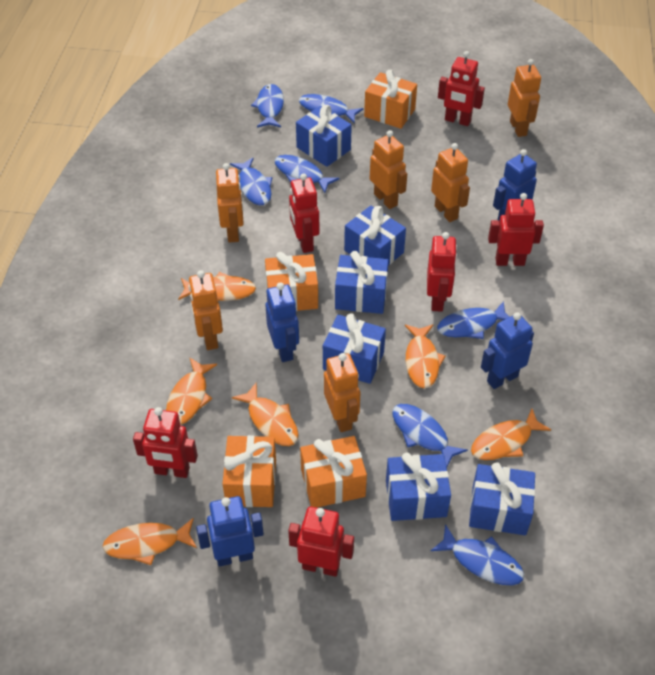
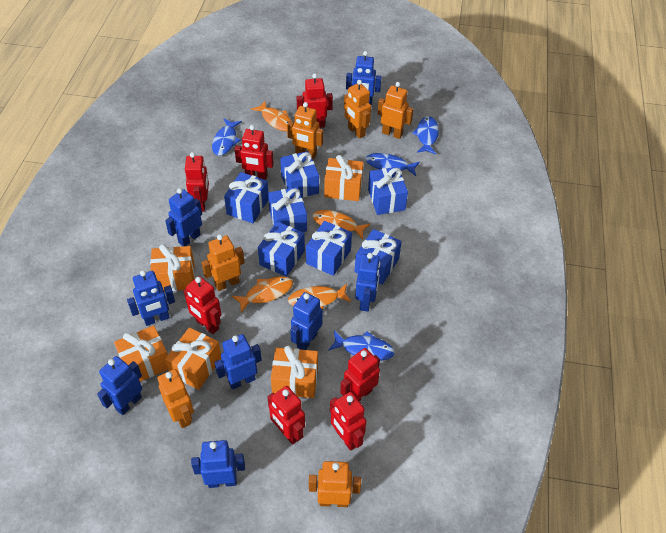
blue fish: [230,158,272,205] [251,84,284,128] [275,155,339,193] [299,94,364,123] [392,404,468,468] [431,524,524,585] [437,301,510,339] = 7 -> [212,119,242,156] [328,331,395,361] [365,153,420,176] [412,116,439,154] = 4
blue gift: [296,105,352,167] [323,313,386,384] [335,251,389,314] [344,205,406,266] [386,452,451,521] [469,462,535,535] = 6 -> [224,172,269,223] [258,222,305,277] [268,187,307,232] [280,151,319,198] [306,221,352,276] [355,229,402,285] [368,167,408,215] = 7
blue robot: [196,496,264,567] [265,282,299,362] [481,312,534,389] [493,149,537,221] = 4 -> [97,356,142,415] [127,270,175,326] [165,188,202,246] [191,440,245,488] [214,334,262,390] [290,292,323,350] [346,51,382,106] [355,253,380,312] = 8
orange fish: [102,518,197,565] [166,357,217,425] [178,272,256,301] [232,383,299,446] [405,324,446,388] [471,409,551,460] = 6 -> [232,276,293,313] [251,101,292,131] [288,284,351,310] [313,210,370,239] = 4
orange gift: [223,435,276,507] [265,252,318,311] [300,436,367,508] [364,70,417,129] = 4 -> [114,325,168,382] [150,244,195,291] [165,327,221,390] [271,346,318,398] [324,155,364,201] = 5
red robot: [133,407,198,478] [288,507,354,577] [289,173,319,253] [427,232,457,312] [438,51,485,126] [488,193,544,266] = 6 -> [184,276,221,334] [185,152,209,212] [235,125,274,180] [267,386,305,445] [297,73,333,128] [330,392,366,451] [340,348,380,401] = 7

